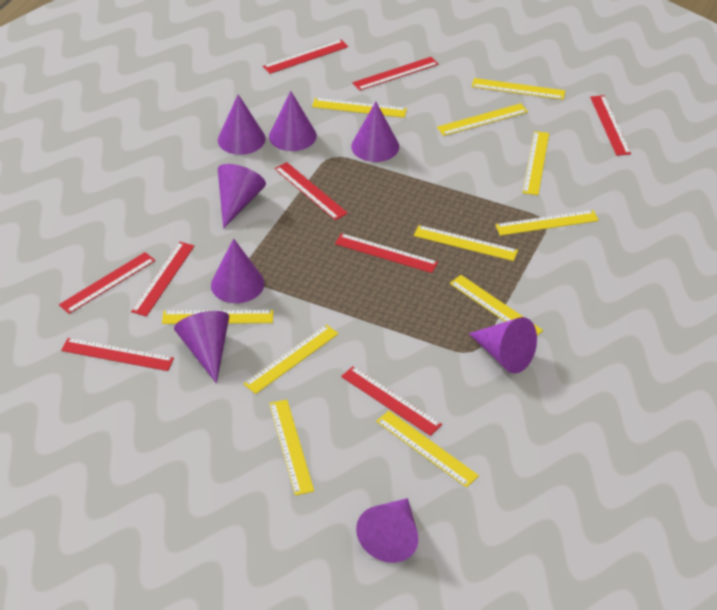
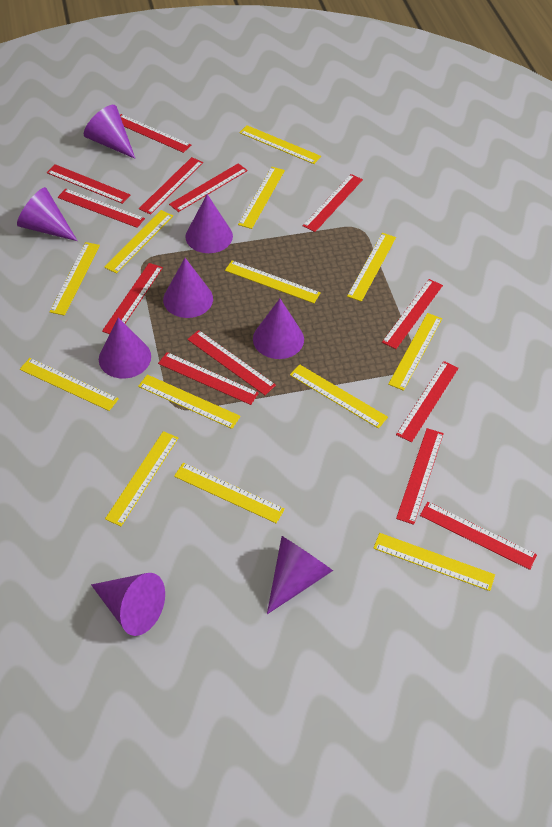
red ruler: [59,252,155,314] [61,338,174,371] [131,242,194,317] [263,40,348,74] [274,162,348,220] [335,233,438,273] [341,366,442,436] [352,57,438,91] [590,95,631,156] = 9 -> [47,164,130,204] [58,189,145,228] [102,263,163,334] [120,114,191,153] [139,157,203,215] [158,352,259,405] [169,163,248,212] [187,330,276,395] [303,174,363,232] [382,279,443,349] [396,361,459,443] [396,428,444,525] [420,502,537,570] = 13
yellow ruler: [162,310,273,324] [244,324,339,394] [269,400,314,496] [312,98,407,118] [376,411,479,487] [413,225,518,261] [437,103,528,136] [450,275,543,335] [472,78,565,100] [495,210,599,236] [523,131,549,195] = 11 -> [20,358,119,411] [50,242,100,316] [104,210,173,274] [105,431,178,526] [138,375,241,429] [174,463,285,523] [225,260,321,303] [238,167,285,229] [239,125,321,164] [290,364,388,429] [347,233,396,302] [373,533,495,591] [388,313,442,391] = 13

